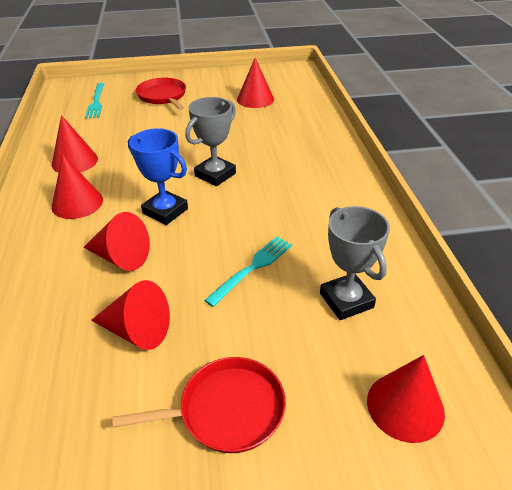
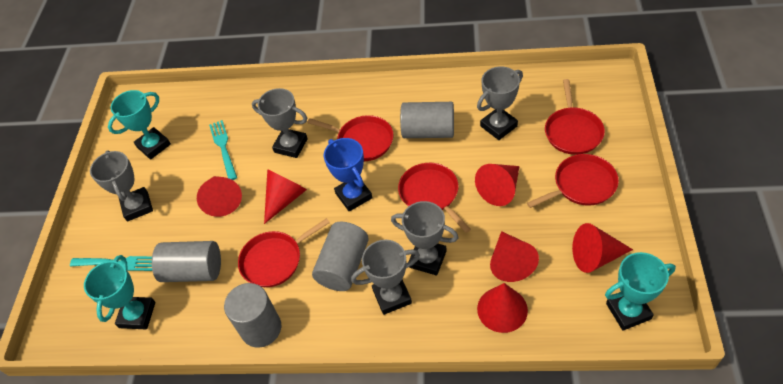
grey cylinder: none = 0 -> [152,241,221,282] [224,283,281,348] [312,222,369,291] [400,102,454,138] = 4
grey trophy: [185,97,236,186] [320,206,390,320] = 2 -> [90,150,153,222] [252,88,308,158] [351,240,420,315] [391,201,459,276] [477,67,523,140] = 5
red pan: [113,357,286,453] [136,78,186,110] = 2 -> [238,218,330,287] [308,115,394,161] [398,163,471,233] [527,154,619,208] [545,79,605,155] = 5
turquoise trophy: none = 0 -> [84,255,155,329] [108,90,171,160] [605,252,676,331] = 3

